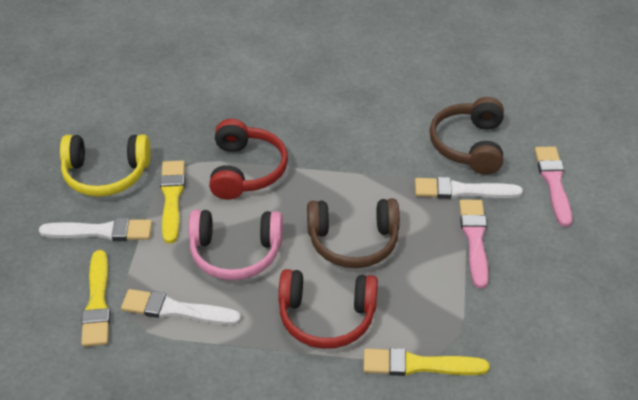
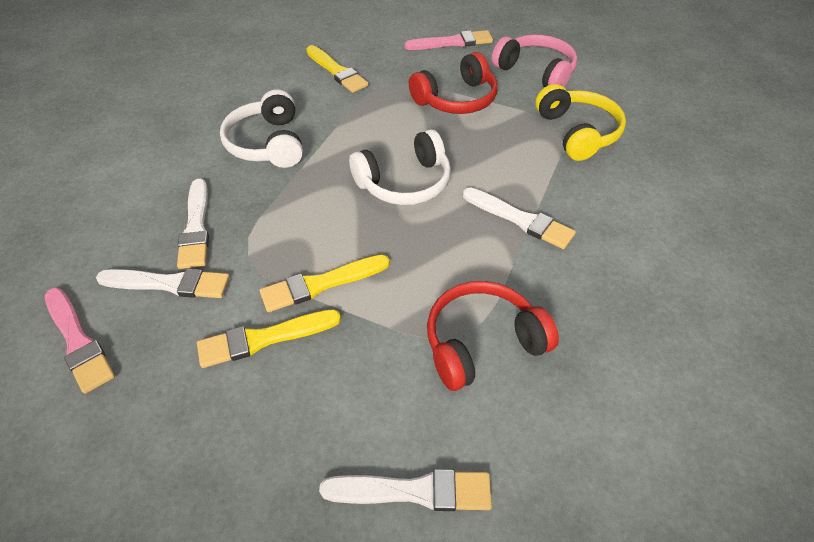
brown headphones: [307,199,400,268] [429,97,504,174] = 2 -> none = 0
white brush: [39,218,152,241] [121,289,241,325] [415,177,523,199] = 3 -> [96,269,230,298] [177,179,209,269] [319,469,492,511] [463,187,576,249] = 4
white headphones: none = 0 -> [220,89,303,168] [349,129,451,205] = 2

